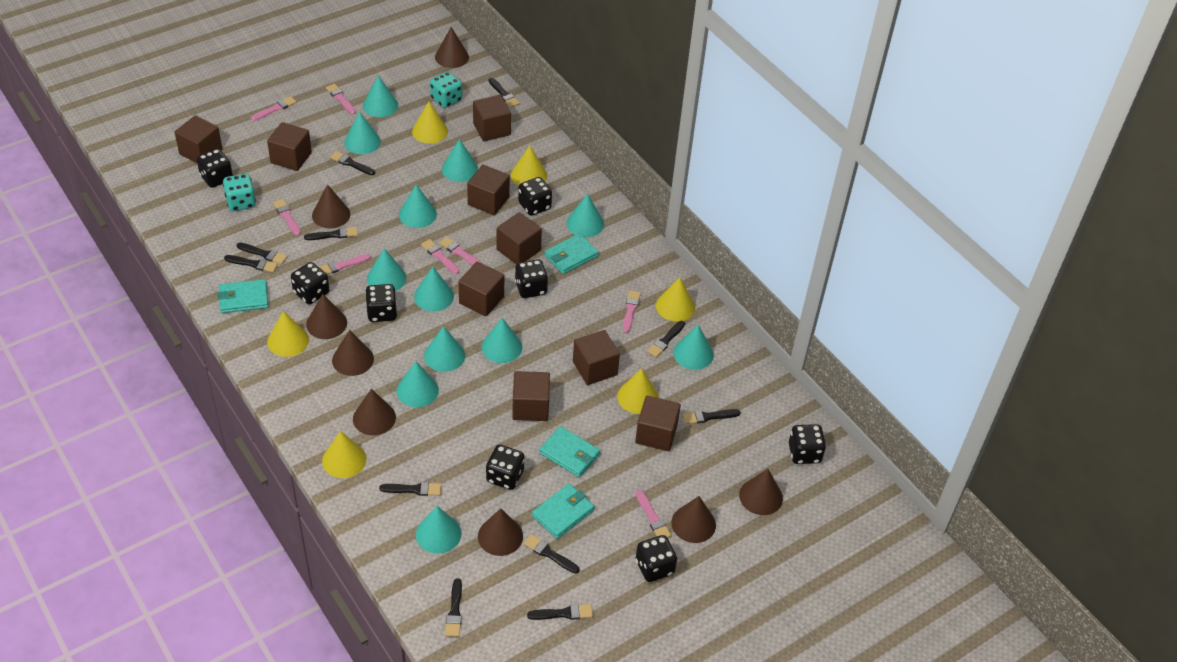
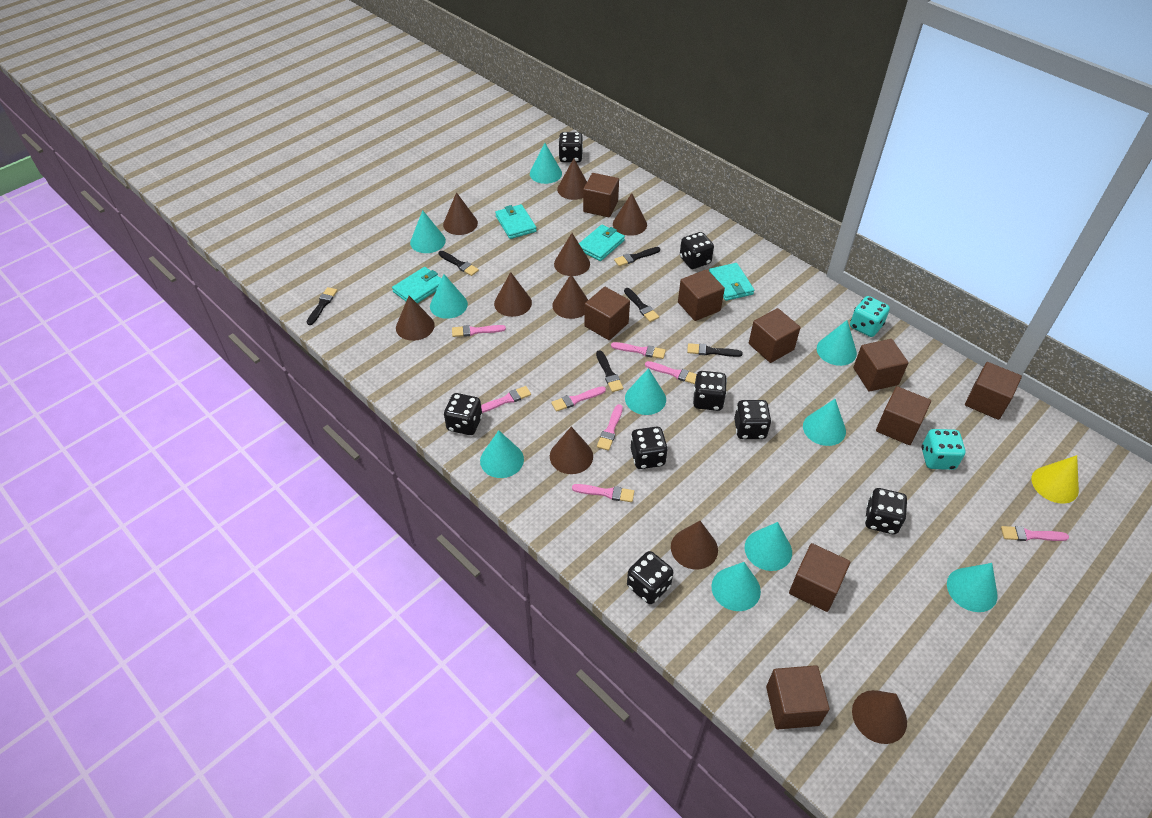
black brush: [224,255,278,273] [237,243,288,264] [304,227,358,240] [330,151,375,175] [379,482,441,496] [445,578,462,637] [488,78,520,107] [523,534,579,574] [527,604,593,620] [647,321,685,358] [683,409,741,424] = 11 -> [307,287,337,325] [438,251,479,276] [596,350,623,392] [614,247,660,266] [624,288,659,322] [687,343,743,357] = 6
brown cone: [306,294,347,339] [312,184,350,229] [332,330,374,376] [353,389,396,435] [435,27,469,68] [478,508,523,556] [671,496,716,543] [739,469,783,515] = 8 -> [396,296,435,341] [443,192,478,235] [494,272,532,317] [550,427,593,474] [552,274,588,319] [554,233,590,276] [557,158,587,200] [613,193,647,236] [671,521,718,570] [852,690,907,744] = 10
turquoise cone: [344,112,381,154] [363,75,398,117] [367,248,406,291] [396,361,439,407] [399,184,437,228] [414,267,454,312] [416,506,461,554] [424,326,465,372] [442,139,478,182] [481,318,522,363] [567,194,604,237] [673,325,714,370] = 12 -> [410,210,446,253] [430,274,468,319] [480,430,524,478] [530,143,562,184] [625,368,666,415] [712,562,761,611] [745,522,792,571] [803,399,846,446] [817,320,857,366] [947,563,998,612] = 10
yellow cone: [267,311,309,357] [322,431,366,478] [412,101,448,144] [511,146,547,186] [617,368,659,414] [656,277,695,322] = 6 -> [1031,455,1079,504] = 1

